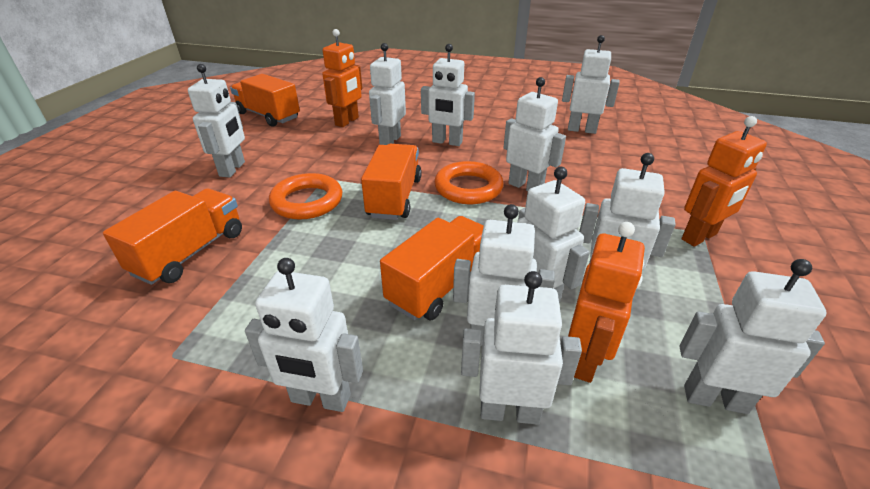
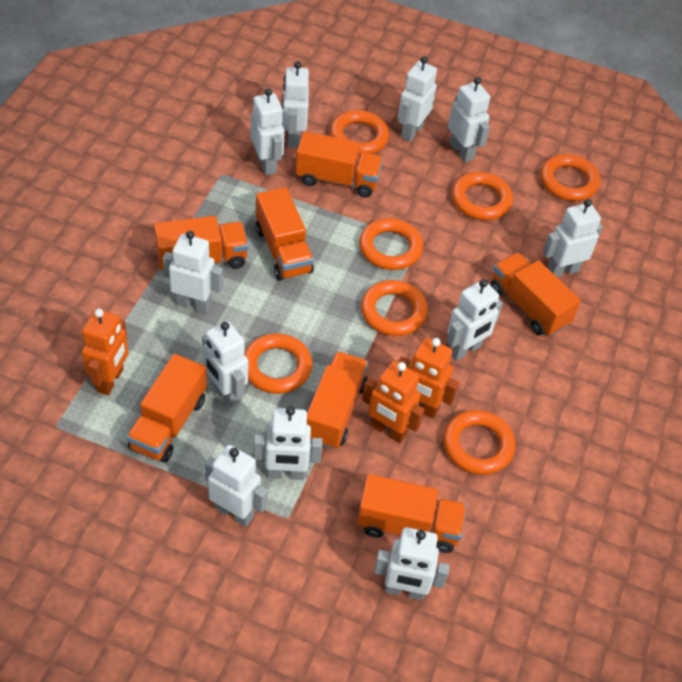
orange ring: [269,173,342,220] [434,161,504,204] = 2 -> [244,333,312,394] [330,110,389,155] [359,218,423,270] [361,280,428,336] [443,410,516,475] [452,172,513,220] [540,154,600,201] = 7
orange truck: [103,188,242,285] [230,74,300,127] [361,144,422,220] [380,216,484,320] = 4 -> [127,354,207,462] [154,216,248,270] [256,187,314,280] [296,131,383,198] [307,351,368,449] [357,474,467,553] [491,252,581,336] = 7

